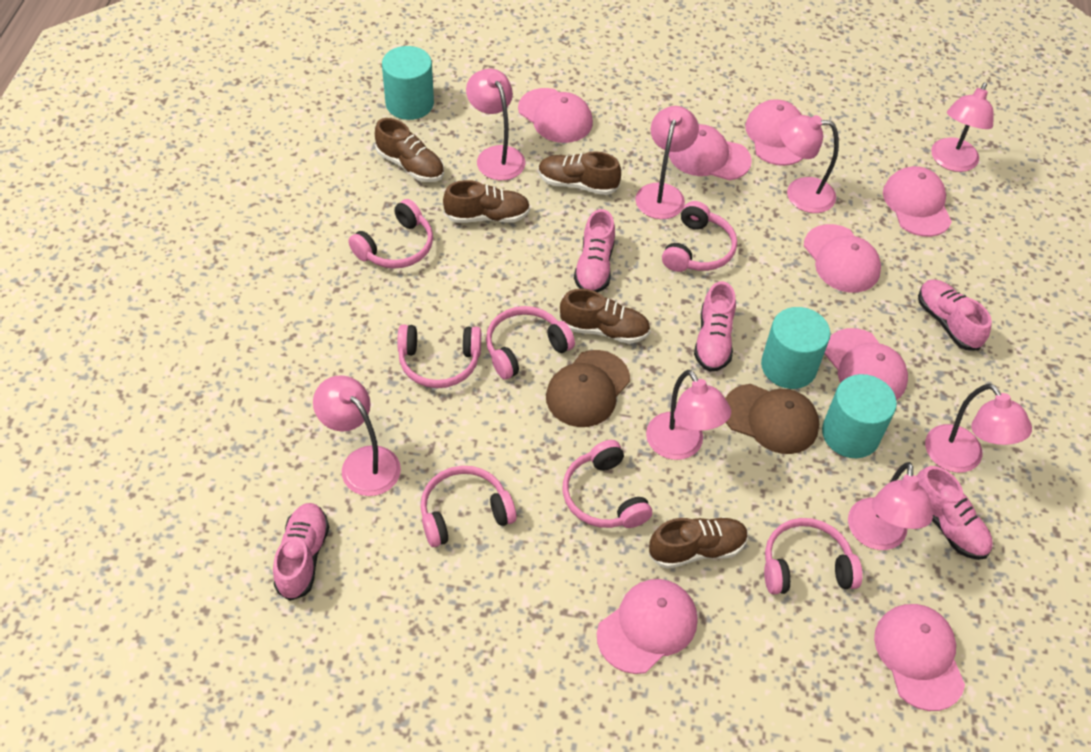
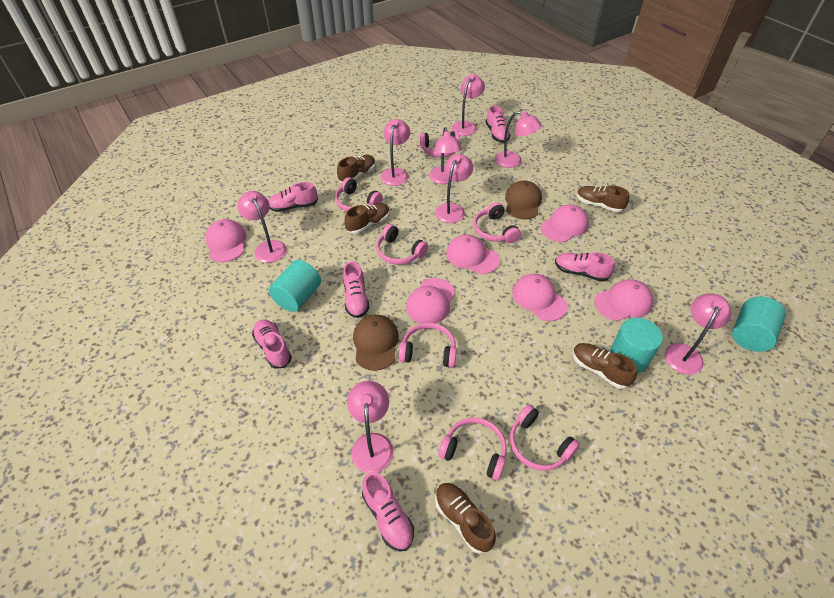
pink cap: [518,88,593,143] [597,579,697,674] [669,124,752,180] [745,99,803,166] [804,224,881,292] [824,328,908,400] [874,604,965,711] [883,166,952,237] = 8 -> [205,219,246,262] [406,278,455,324] [446,234,500,274] [512,274,568,321] [540,205,589,242] [594,279,653,321] = 6
pink shoe: [273,503,329,601] [574,209,615,292] [694,281,736,372] [916,466,993,560] [918,280,992,350] = 5 -> [252,319,292,369] [268,182,318,212] [343,261,369,318] [362,472,414,551] [486,105,510,143] [555,252,615,282] = 6

